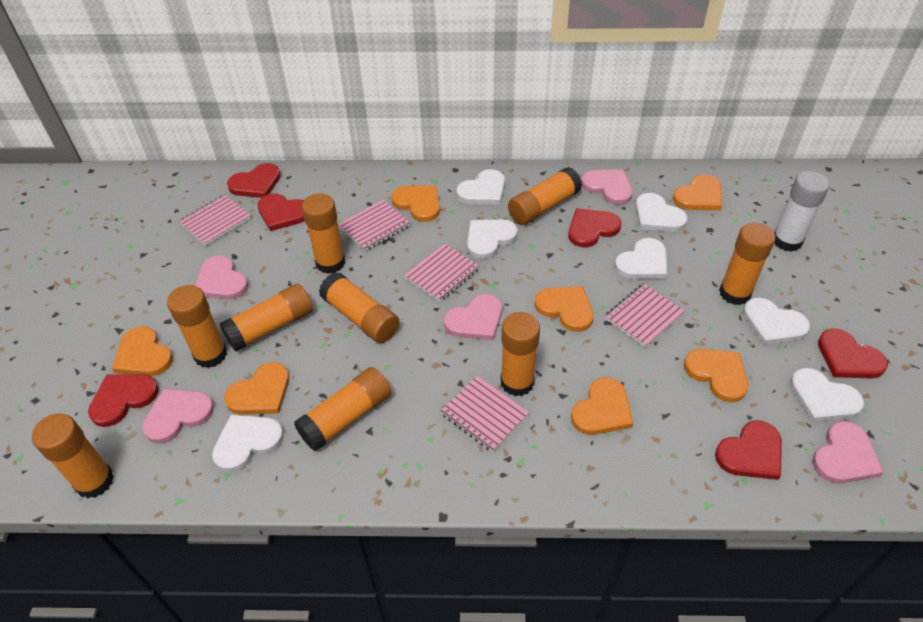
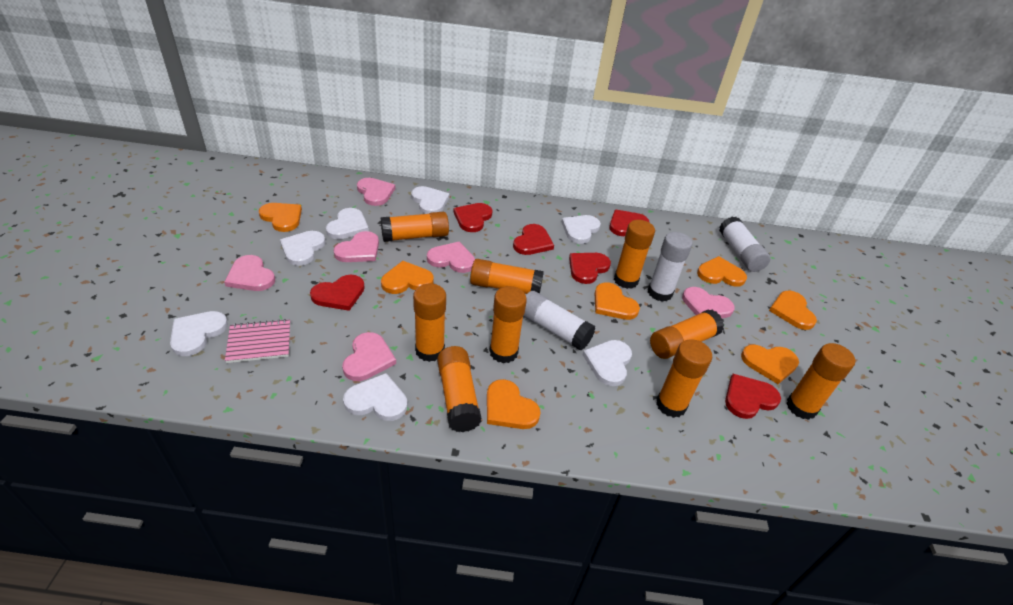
pink heart: [142,389,214,444] [195,255,248,300] [444,294,502,340] [581,170,633,205] [812,421,884,484] = 5 -> [224,255,275,291] [333,231,379,262] [342,332,396,381] [357,178,395,206] [427,242,475,273] [682,287,734,318] = 6
pink notebook: [179,195,251,246] [338,200,410,251] [404,244,480,302] [441,376,529,452] [605,283,684,347] = 5 -> [225,319,290,363] = 1
white glue stick: [774,171,830,252] = 1 -> [523,291,596,350] [648,232,692,302] [719,217,770,272] = 3

